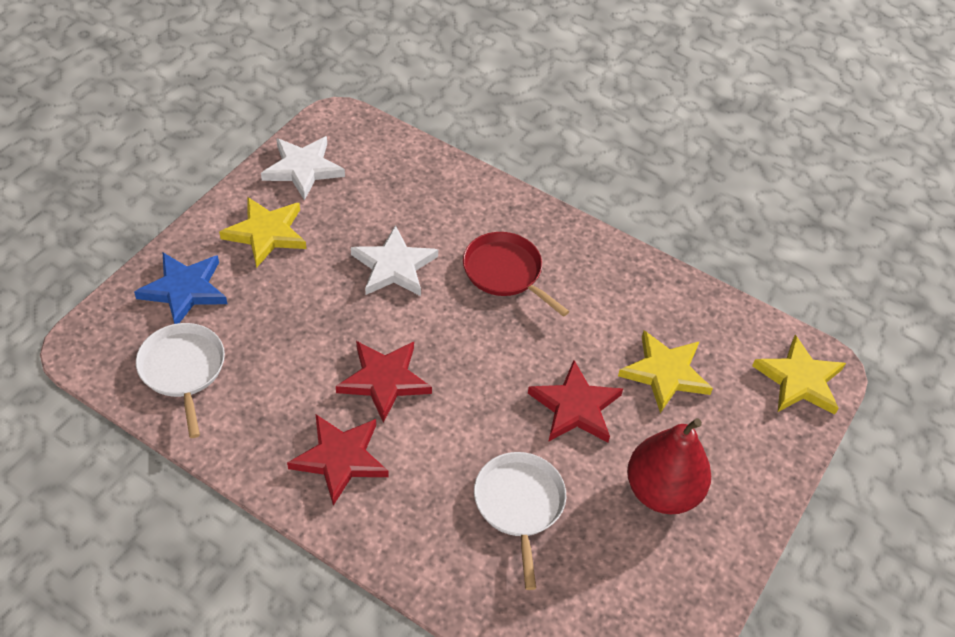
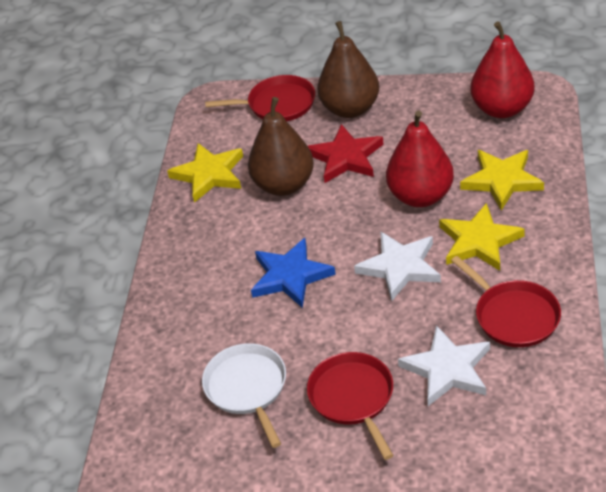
brown pear: none = 0 -> [248,97,314,196] [317,21,379,118] = 2
red pan: [463,232,569,317] = 1 -> [205,75,315,121] [307,352,393,460] [451,256,561,347] = 3
red pear: [627,418,711,514] = 1 -> [386,111,454,207] [470,21,534,118] = 2
red star: [287,415,389,506] [336,341,432,423] [528,360,623,442] = 3 -> [308,124,384,183] = 1
white pan: [136,323,225,438] [474,452,566,590] = 2 -> [202,343,286,448] = 1

